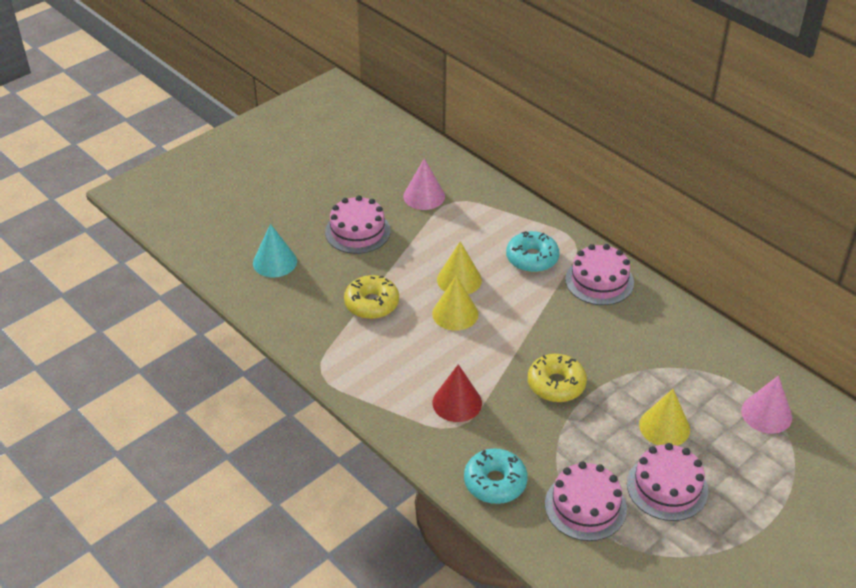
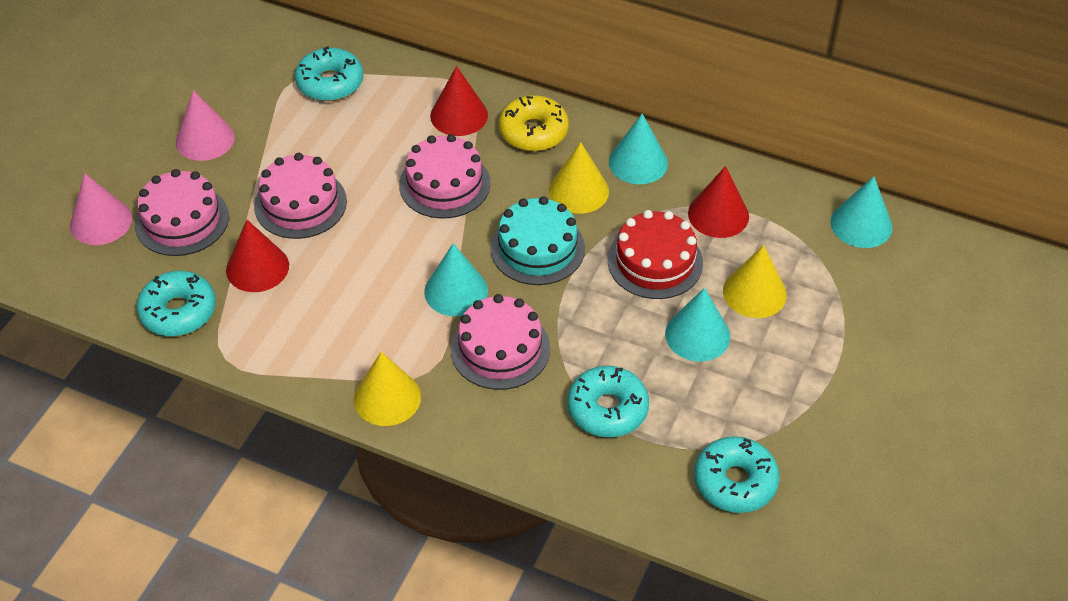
red cake: none = 0 -> [608,210,703,299] = 1
red cone: [432,364,482,422] = 1 -> [226,220,289,292] [430,66,488,136] [688,166,749,238] = 3
turquoise cake: none = 0 -> [490,196,585,285] = 1
turquoise cone: [253,224,297,278] = 1 -> [424,243,488,316] [609,114,668,184] [665,288,730,361] [831,176,892,248] = 4
turquoise donut: [464,448,528,504] [506,231,559,273] = 2 -> [137,271,216,336] [295,46,363,101] [568,366,649,437] [694,436,780,513] = 4
yellow donut: [344,275,399,319] [528,354,587,402] = 2 -> [499,95,569,151] = 1

